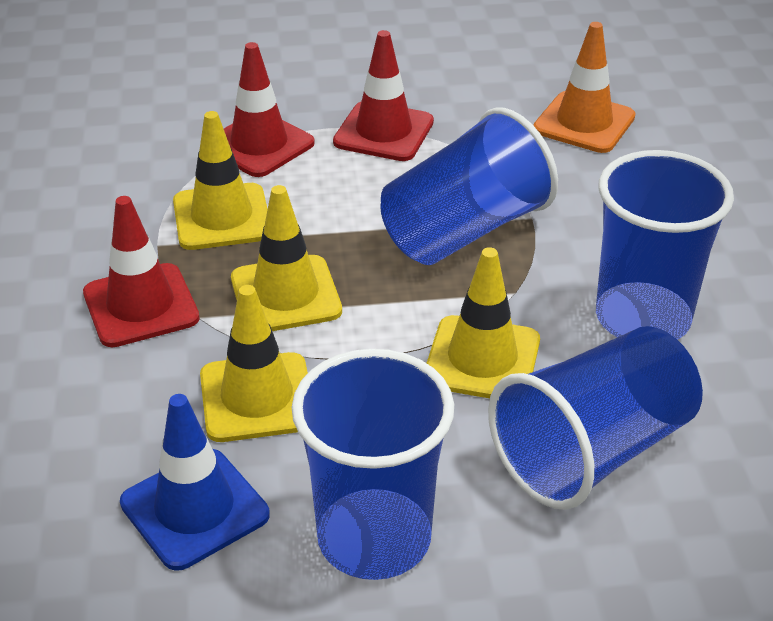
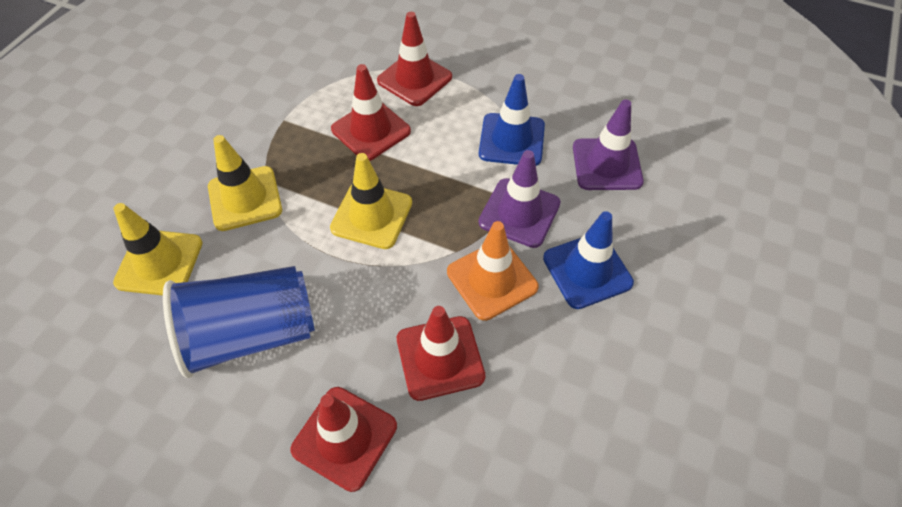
blue cup: [291,349,454,580] [380,107,558,265] [488,326,703,510] [596,150,734,340] = 4 -> [163,266,315,378] = 1
blue traffic cone: [120,394,270,571] = 1 -> [479,74,545,166] [543,211,634,309] = 2
purple traffic cone: none = 0 -> [479,150,560,248] [573,100,644,190] = 2
red traffic cone: [83,196,200,347] [224,42,315,177] [333,30,434,161] = 3 -> [290,387,397,492] [331,64,411,161] [377,12,452,106] [397,306,485,401] = 4
yellow traffic cone: [173,111,268,250] [200,285,308,442] [231,185,342,331] [427,247,540,398] = 4 -> [113,203,203,296] [208,135,282,231] [330,153,412,249] = 3

